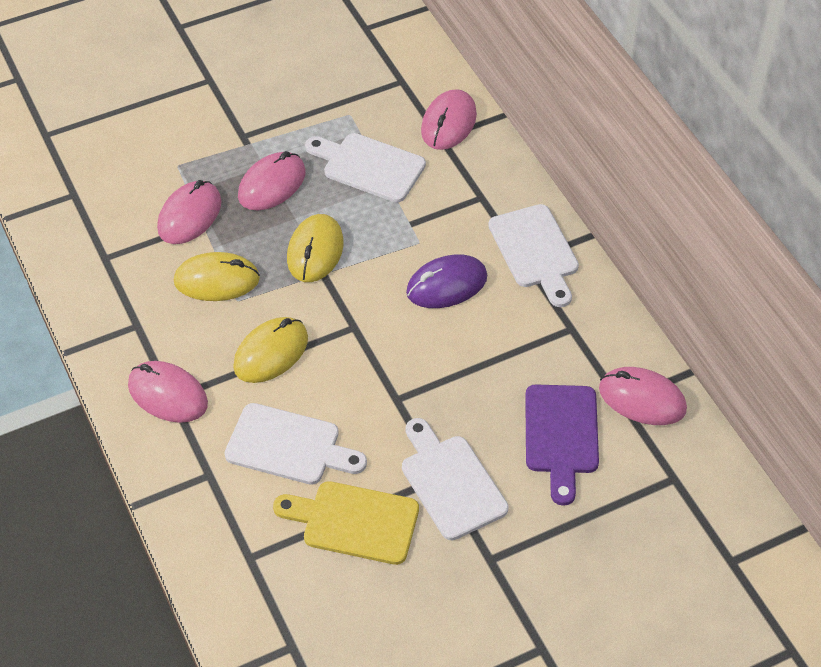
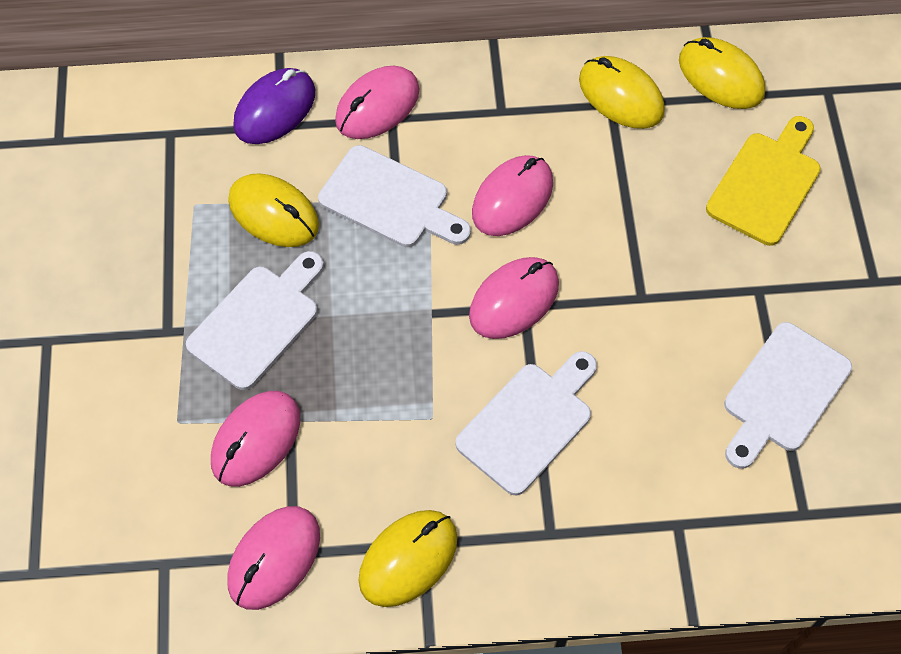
purple cutting board: [525,384,599,506] = 1 -> none = 0
yellow mouse: [174,252,260,301] [233,317,308,383] [287,214,344,282] = 3 -> [228,173,319,247] [358,510,458,607] [579,56,665,129] [679,37,765,109] = 4

